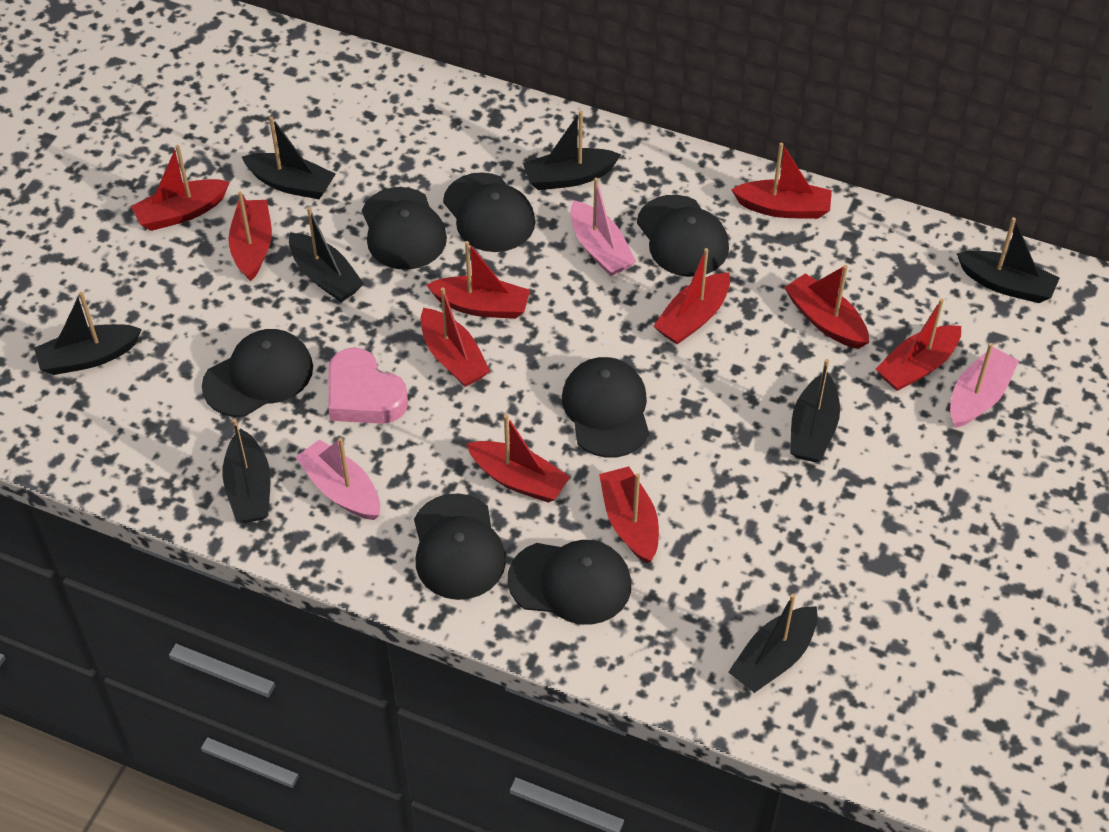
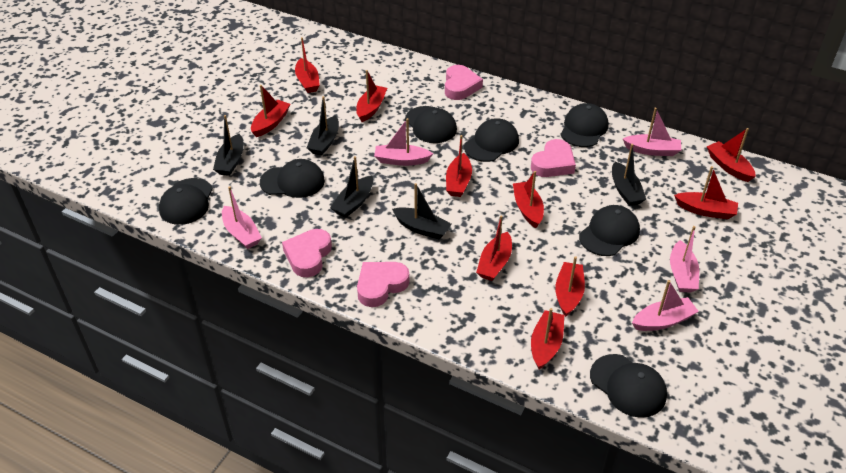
black boat: [34,292,142,375] [222,418,271,523] [242,116,336,199] [289,207,364,302] [523,111,621,190] [728,594,818,693] [790,359,840,462] [956,217,1060,303] = 8 -> [213,115,244,176] [307,96,339,156] [330,156,373,218] [392,183,452,240] [612,144,646,206] = 5
pink boat: [296,437,380,520] [570,178,636,276] [950,343,1019,428] = 3 -> [222,186,262,249] [374,118,433,166] [623,108,681,156] [632,280,699,331] [670,226,699,293] = 5
pink heart: [328,348,408,424] = 1 -> [282,229,332,277] [357,262,410,307] [445,65,483,100] [531,139,576,177] = 4

